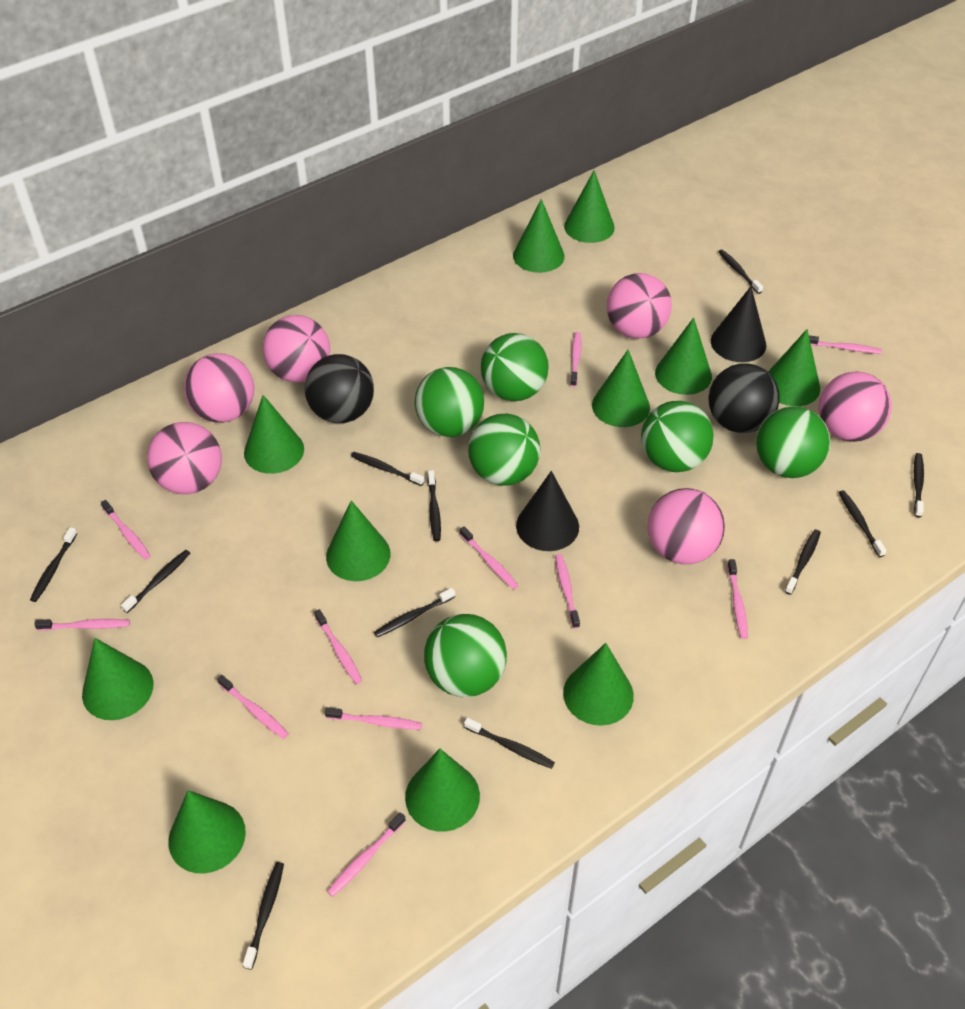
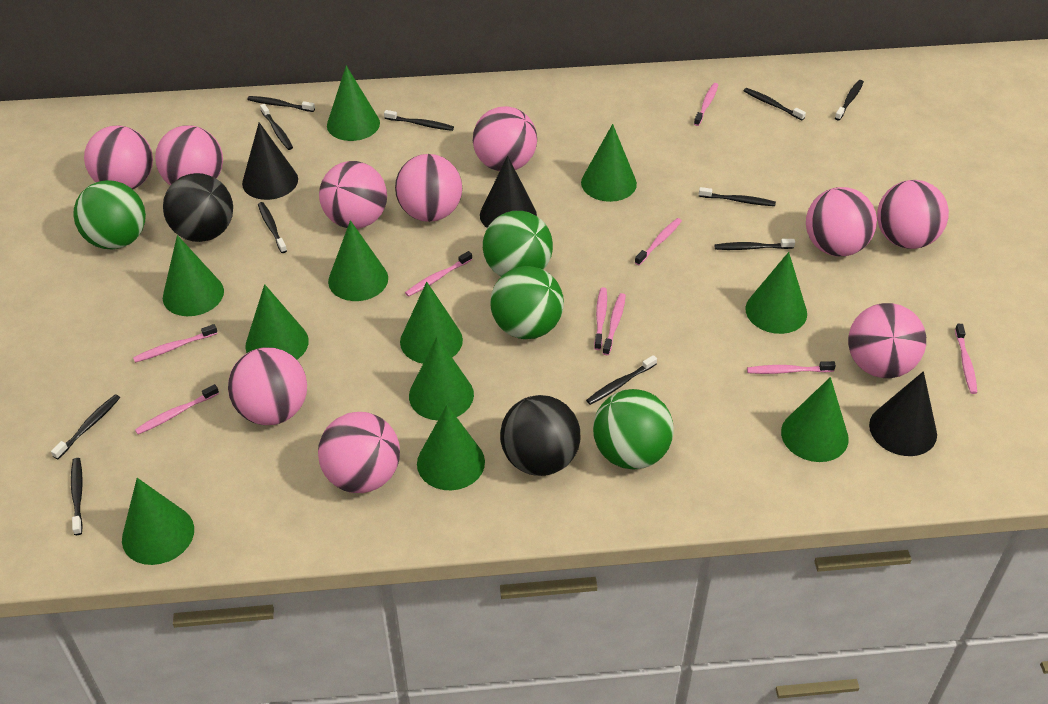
black cone: [516,471,579,551] [711,286,766,362] = 2 -> [242,122,298,200] [480,156,537,228] [869,371,937,456] = 3
green ball: [415,367,484,437] [424,614,507,697] [468,413,541,486] [481,333,549,401] [641,401,714,472] [756,406,830,478] = 6 -> [73,180,146,249] [483,211,553,277] [490,266,564,339] [593,389,673,470] = 4
pink ball: [147,422,222,494] [184,353,254,423] [263,315,330,382] [607,273,672,339] [648,488,725,564] [818,371,892,442] = 6 -> [84,125,153,189] [155,125,223,185] [228,347,307,425] [318,412,400,493] [319,161,387,229] [395,154,462,222] [473,106,537,171] [806,187,877,256] [848,303,926,378] [877,180,949,249] = 10
pink toothbrush: [34,619,130,631] [101,500,150,560] [217,675,289,739] [314,609,362,684] [325,707,422,730] [327,812,406,897] [460,526,519,589] [555,554,580,629] [570,332,581,387] [727,559,748,639] [809,335,882,354] = 11 -> [133,324,218,363] [135,384,219,434] [405,251,472,297] [594,287,607,350] [603,293,626,355] [635,218,682,265] [694,83,718,126] [747,361,836,374] [955,324,977,394] = 9

